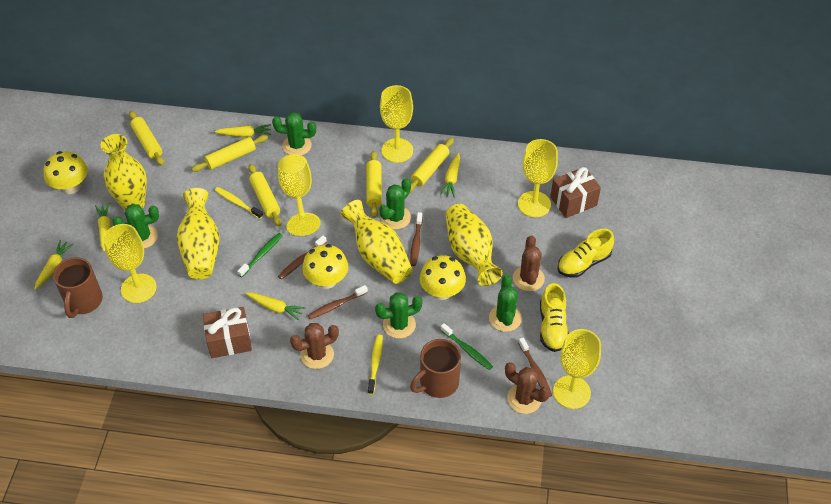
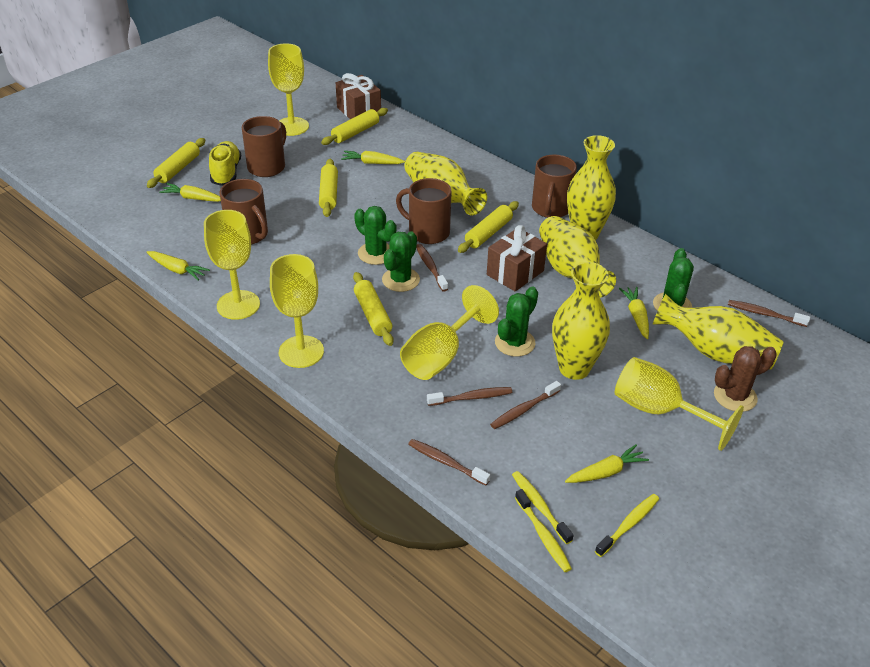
brown cactus: [290,323,339,369] [505,362,550,414] [513,235,545,291] = 3 -> [714,346,777,412] = 1
brown mug: [53,257,103,318] [410,339,461,398] = 2 -> [220,179,268,245] [242,116,286,177] [396,178,452,244] [532,155,577,218] = 4
brown toothbrush: [278,236,327,279] [308,285,368,320] [410,212,423,266] [518,337,552,397] = 4 -> [408,439,490,486] [416,244,448,292] [427,387,512,406] [490,381,561,429] [728,300,810,327] = 5
green cactus: [112,204,159,249] [272,112,316,156] [375,293,423,338] [379,178,411,230] [489,275,522,332] = 5 -> [354,206,396,265] [382,231,420,292] [495,287,538,357] [653,248,694,311] = 4
green toothbrush: [237,233,283,277] [440,323,493,370] = 2 -> none = 0
yellow mushroom: [43,151,88,194] [302,244,348,289] [420,255,466,300] = 3 -> none = 0
yellow shoe: [540,283,569,352] [557,229,614,278] = 2 -> [209,141,241,186] = 1
yellow toothbrush: [215,187,263,219] [368,335,383,395] = 2 -> [512,471,574,544] [515,489,572,572] [595,494,659,557] = 3
yellow vase: [101,134,147,211] [177,188,219,279] [340,200,413,284] [445,204,503,286] = 4 -> [405,152,487,215] [539,216,616,298] [552,262,610,380] [567,135,616,240] [653,294,784,370] = 5

